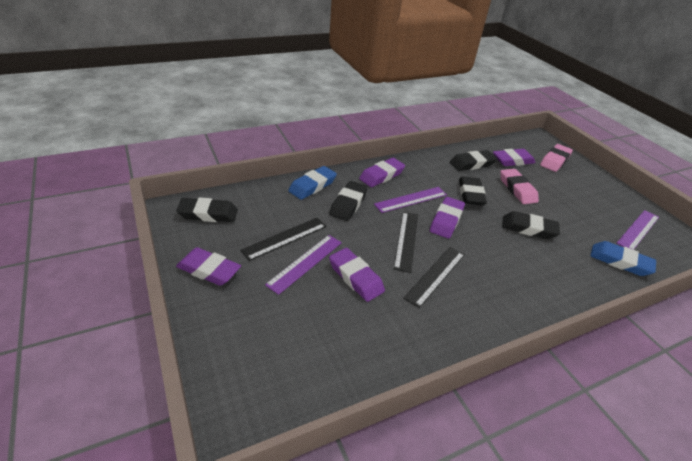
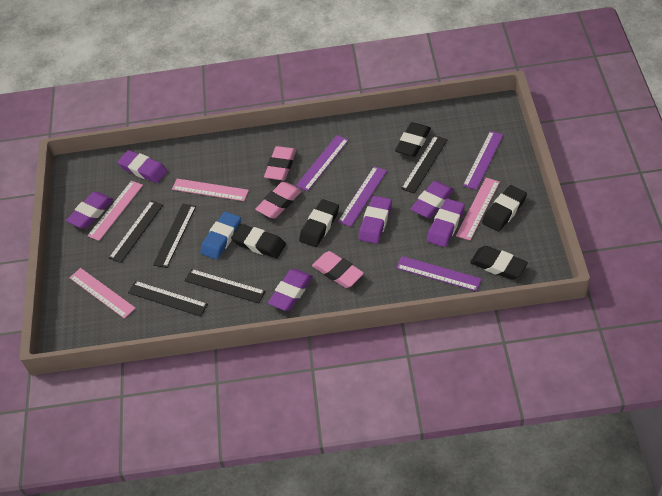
black ruler: [240,218,326,261] [394,212,418,273] [404,247,465,308] = 3 -> [109,200,163,263] [128,281,208,317] [153,204,196,268] [185,269,266,303] [401,135,448,194] = 5
blue eraser: [288,166,337,200] [590,241,656,276] = 2 -> [200,212,241,260] = 1
pink eraser: [500,169,539,204] [540,144,573,172] = 2 -> [255,182,302,218] [264,146,296,180] [312,251,364,288] = 3
pink ruler: none = 0 -> [69,268,136,319] [87,181,143,241] [172,179,249,201] [456,178,500,240] = 4
purple eraser: [176,247,241,286] [329,248,385,302] [359,158,405,187] [430,197,465,239] [493,149,536,166] = 5 -> [66,192,113,228] [118,150,167,183] [268,269,313,311] [358,196,392,244] [411,181,454,218] [427,199,465,247] = 6
purple ruler: [265,235,342,295] [374,187,447,213] [617,210,659,250] = 3 -> [296,135,349,191] [338,166,387,227] [396,256,482,291] [463,131,504,190] = 4

